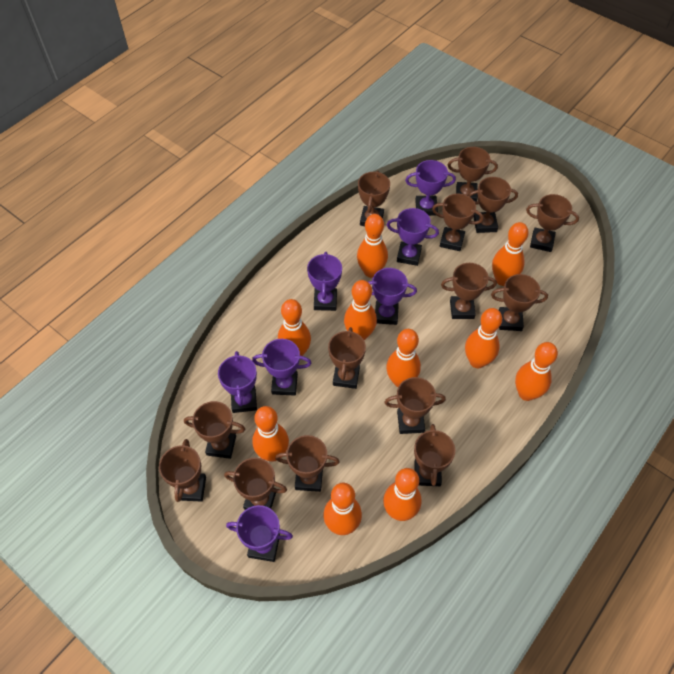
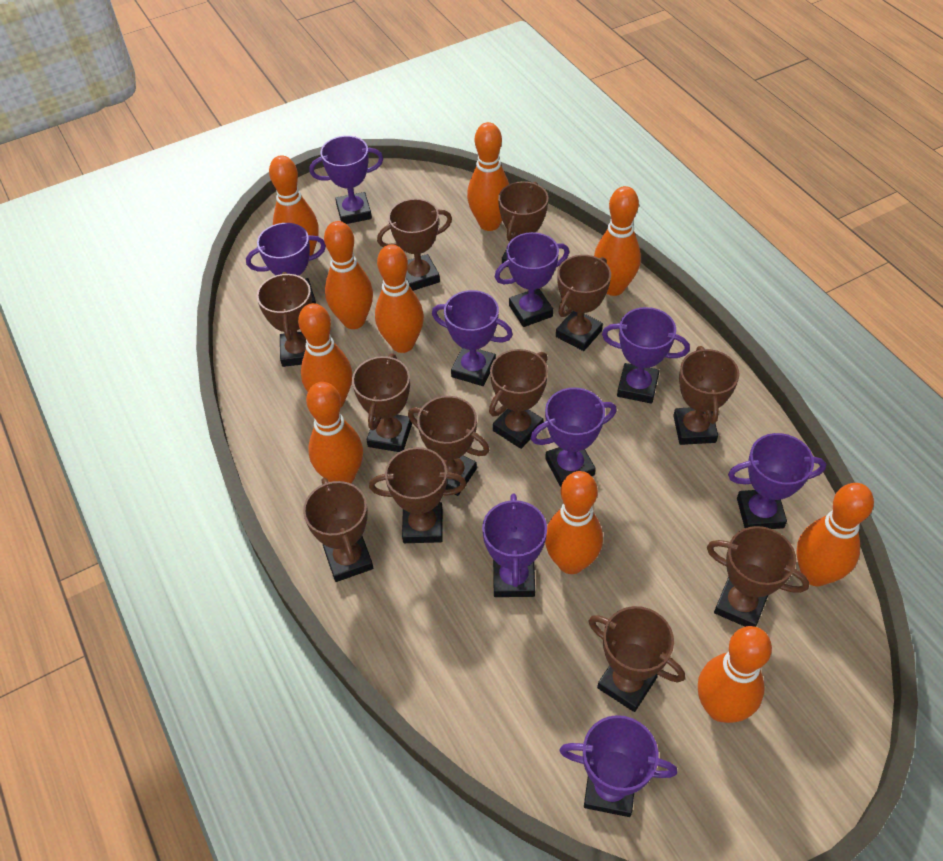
brown trophy: [159,439,206,502] [184,401,245,459] [224,458,287,510] [275,435,340,492] [328,327,366,389] [358,171,390,226] [384,377,446,434] [414,424,455,486] [432,194,484,251] [441,263,497,319] [448,147,498,201] [468,177,518,233] [491,274,548,331] [526,194,579,252] = 14 -> [257,272,312,367] [303,478,373,582] [352,354,412,452] [369,447,467,543] [377,199,452,291] [408,396,490,496] [489,349,548,449] [498,181,548,267] [556,255,611,351] [589,606,685,712] [673,346,740,445] [707,526,809,627] = 12
purple trophy: [218,351,257,413] [226,505,293,562] [252,339,312,396] [307,252,342,311] [368,268,417,325] [387,208,439,266] [405,160,456,216] = 7 -> [246,223,326,304] [309,136,383,224] [432,290,513,386] [482,494,547,597] [495,232,569,327] [530,387,617,487] [560,715,677,817] [602,307,690,404] [728,433,826,529] = 9

